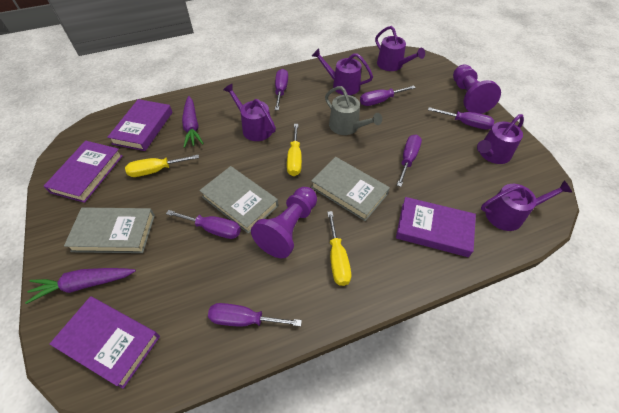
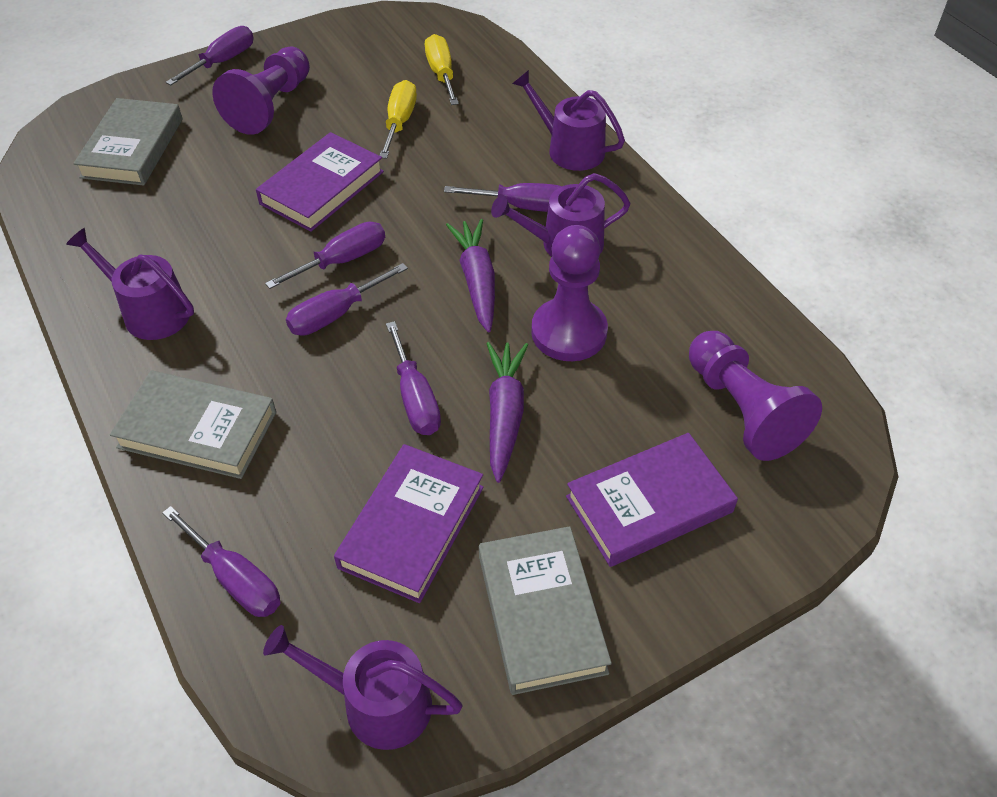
grey watering can: [325,86,382,135] = 1 -> none = 0
purple book: [44,141,123,203] [50,296,160,389] [107,99,173,151] [396,197,476,257] = 4 -> [256,132,384,232] [334,444,484,603] [566,433,738,567] = 3
purple pawn: [251,187,317,258] [453,65,501,114] = 2 -> [212,47,310,135] [531,225,608,361] [689,331,822,461] = 3
purple watering can: [223,83,276,141] [312,48,373,95] [375,26,425,71] [477,114,524,164] [481,180,572,231] = 5 -> [66,228,194,340] [263,625,463,750] [491,173,631,257] [512,70,625,171] = 4
yellow screwdriver: [125,154,199,177] [287,124,302,176] [327,211,351,286] = 3 -> [379,80,417,159] [425,34,459,105] = 2

